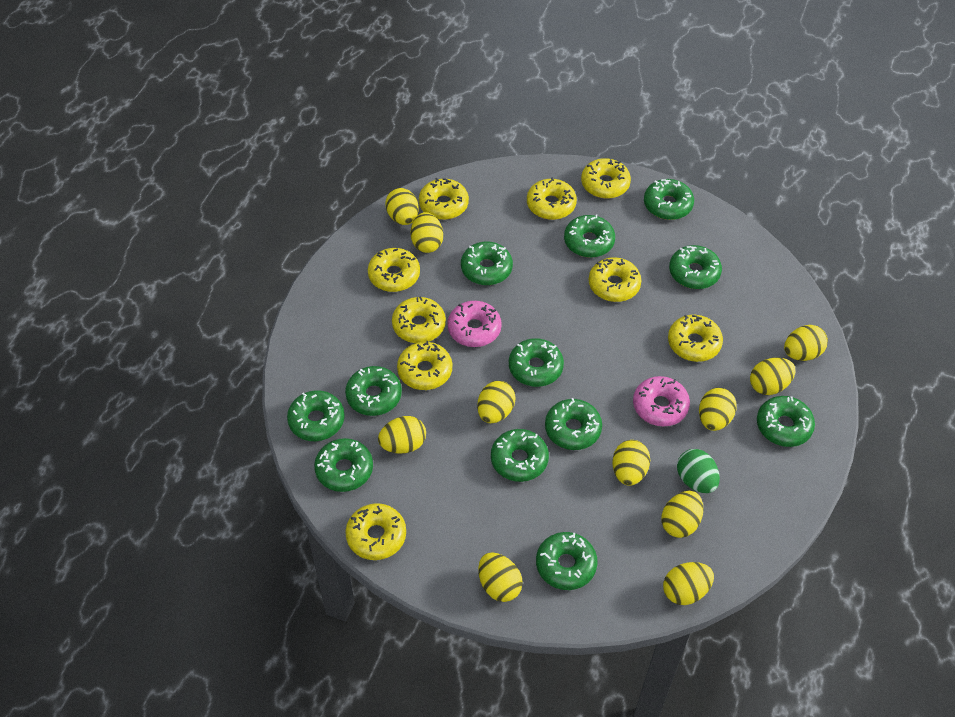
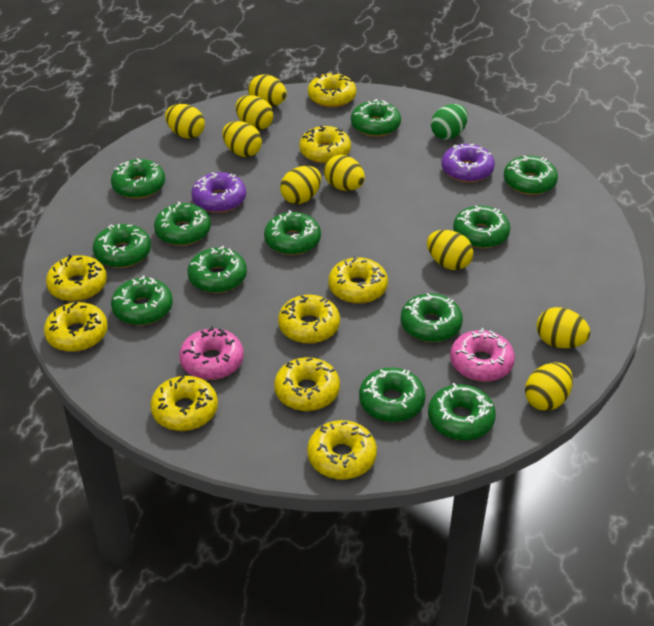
purple donut: none = 0 -> [191,172,246,213] [441,144,495,182] = 2
yellow egg: [378,416,426,454] [385,188,419,225] [411,212,443,253] [477,381,516,423] [478,552,523,602] [612,440,650,486] [661,491,703,538] [663,562,714,605] [699,388,737,431] [750,357,795,395] [784,325,828,361] = 11 -> [165,104,205,139] [222,121,262,157] [236,95,273,130] [248,74,287,107] [280,166,321,204] [324,155,365,191] [427,230,473,270] [525,362,573,411] [537,307,590,348] = 9

